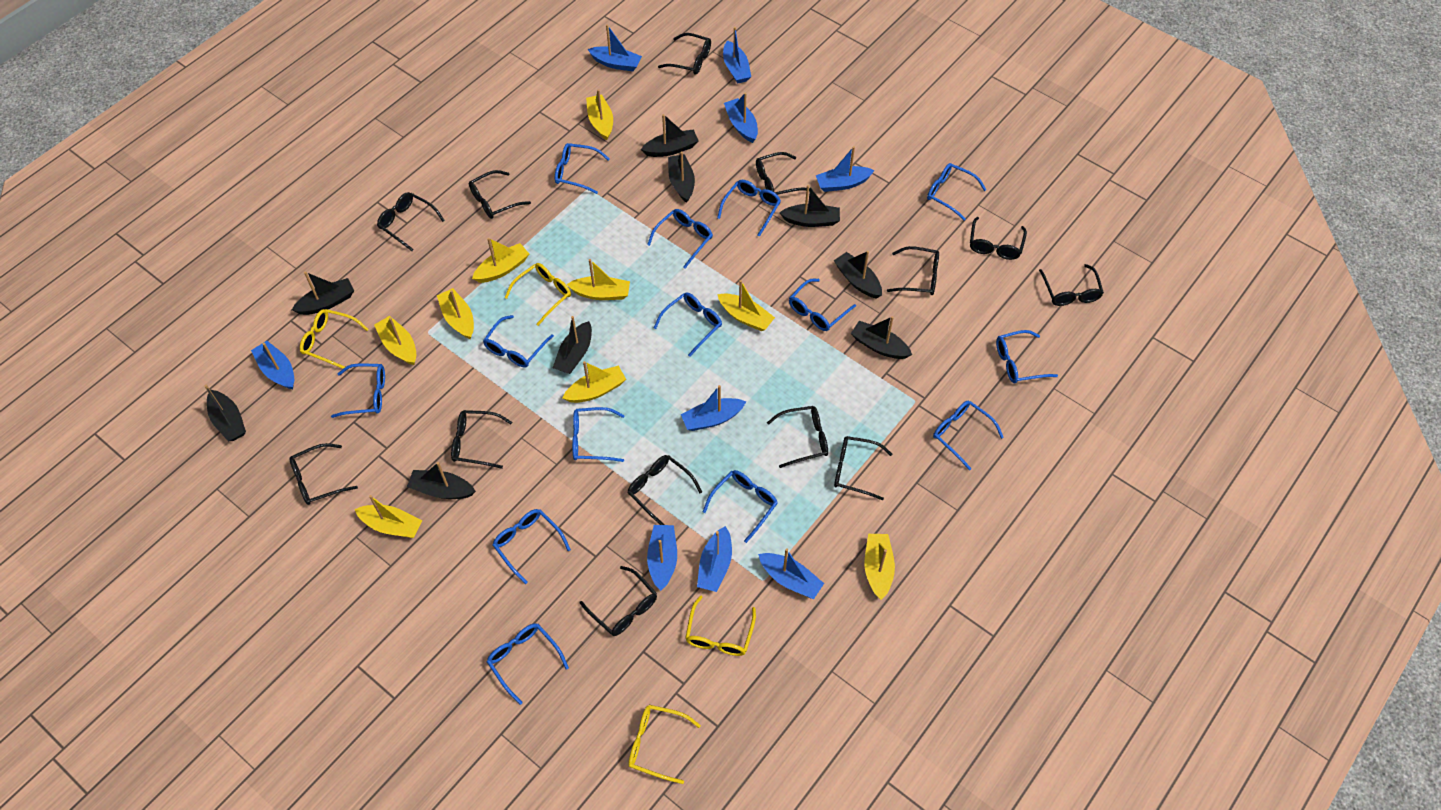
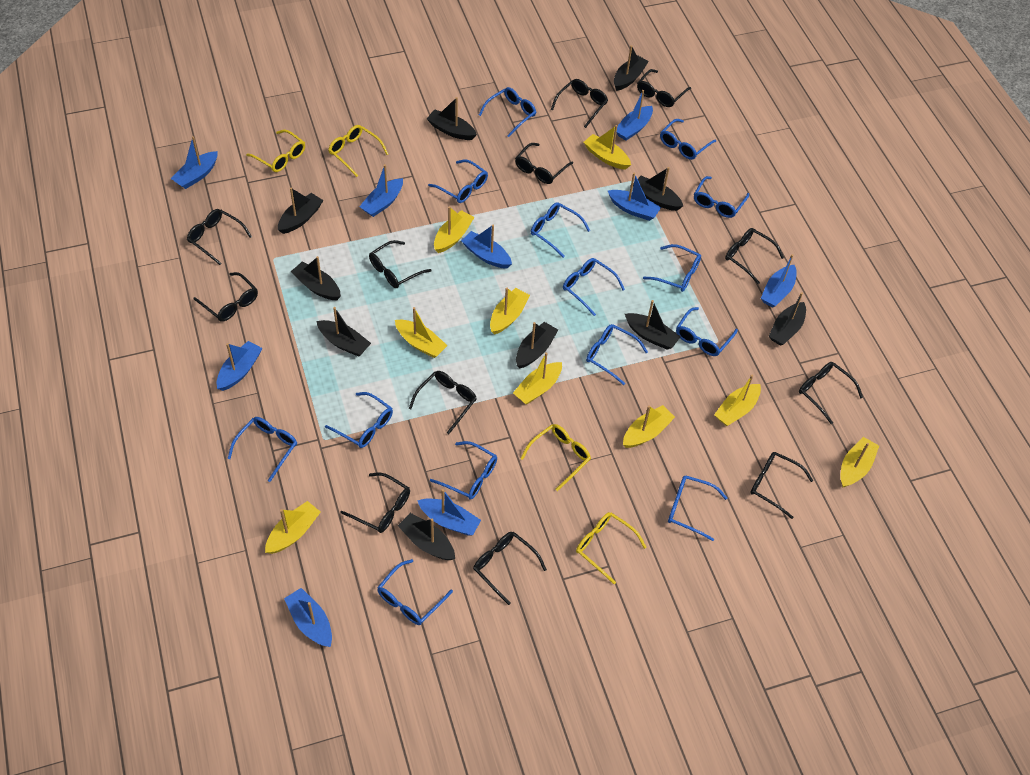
black boat: [204,385,246,441] [292,272,354,315] [407,462,476,499] [553,316,592,374] [641,114,699,157] [668,151,695,203] [779,185,840,227] [834,251,882,299] [851,316,912,359] = 9 -> [278,187,323,234] [291,256,341,300] [316,307,371,357] [398,513,455,560] [427,97,477,140] [516,322,558,368] [614,45,649,91] [625,300,681,350] [633,167,683,211] [769,292,806,346] = 10
black glasses: [289,443,358,505] [377,192,445,251] [451,410,512,469] [469,170,531,219] [580,566,657,636] [627,455,702,525] [658,33,711,75] [756,152,810,195] [767,406,828,468] [834,436,892,500] [887,246,939,295] [970,217,1027,260] [1039,264,1104,306] = 13 -> [187,209,252,265] [193,272,258,322] [340,473,410,533] [369,240,432,288] [409,371,477,434] [473,532,547,605] [515,143,573,184] [551,79,608,128] [637,69,691,107] [725,228,784,284] [750,452,813,519] [799,362,863,424] = 12

